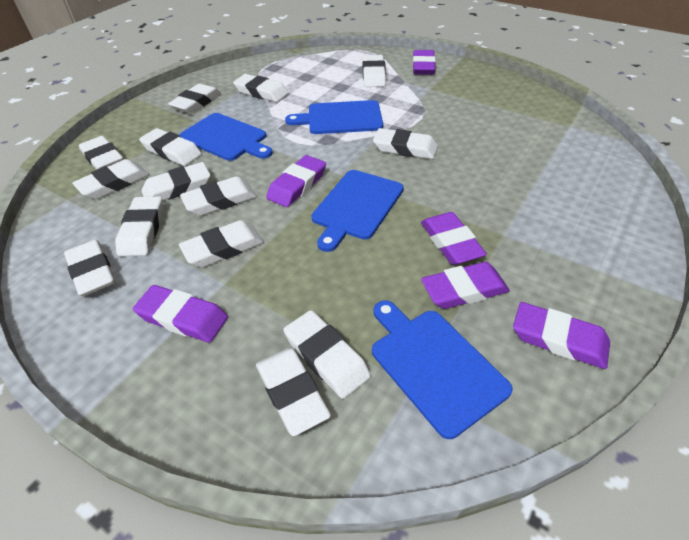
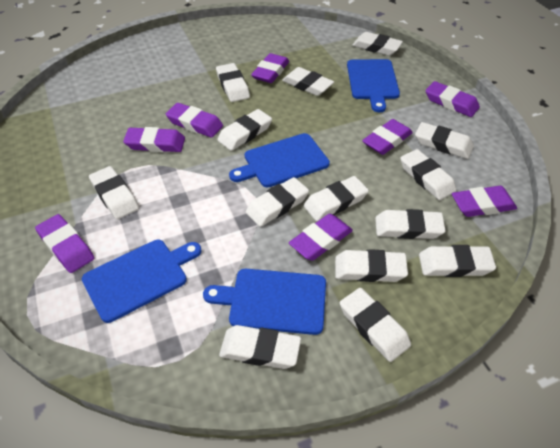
purple eraser: [133,285,228,343] [266,155,326,207] [413,50,436,75] [421,212,487,265] [421,262,510,309] [513,302,610,369] = 6 -> [35,214,94,273] [123,127,185,152] [166,103,223,138] [251,53,289,83] [289,214,353,260] [362,119,413,155] [425,81,480,117] [452,186,517,217] = 8

